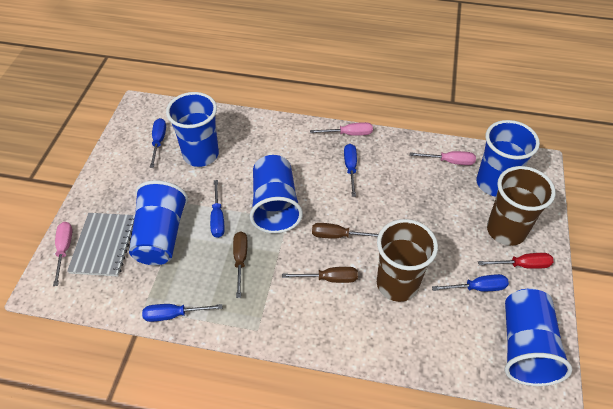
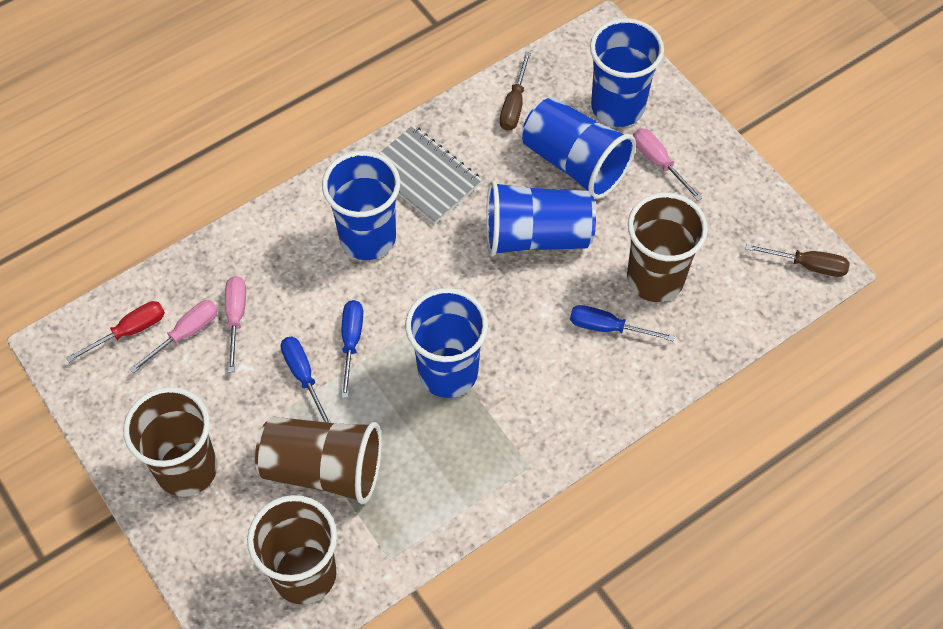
blue screwdriver: [142,304,222,322] [150,118,166,168] [210,180,225,238] [344,144,357,197] [432,274,509,291] = 5 -> [281,337,331,423] [341,300,363,398] [570,305,675,342] = 3
brown cup: [377,219,438,302] [487,166,555,246] = 2 -> [123,387,218,497] [247,495,337,605] [255,417,382,504] [627,193,708,302] = 4
brown screwdriver: [233,231,248,298] [282,267,358,283] [312,223,379,239] = 3 -> [500,52,531,131] [746,244,850,277] = 2

